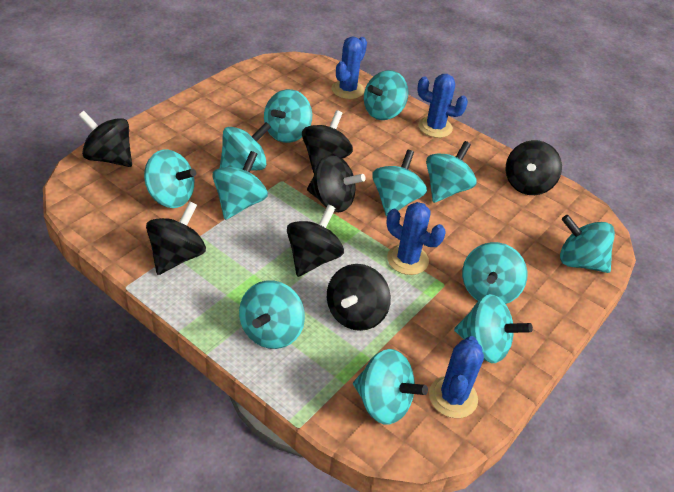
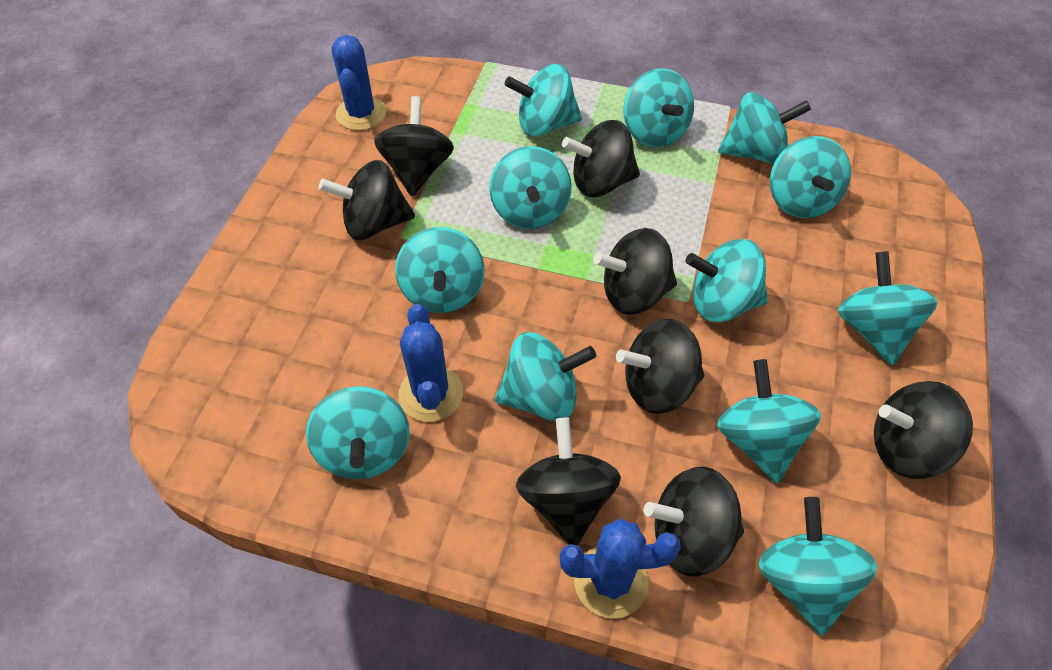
black spinning top: [78,111,132,167] [146,201,206,275] [287,205,344,277] [302,110,353,173] [307,155,366,212] [327,264,391,331] [505,140,562,195] = 7 -> [319,160,415,240] [374,96,454,196] [516,417,621,546] [562,120,640,197] [593,228,677,315] [616,319,704,414] [644,467,744,577] [874,381,973,479] = 8
blue cactus: [332,37,367,99] [387,202,446,275] [417,74,468,138] [429,336,484,418] = 4 -> [332,35,386,131] [398,304,463,422] [560,519,681,619] = 3

